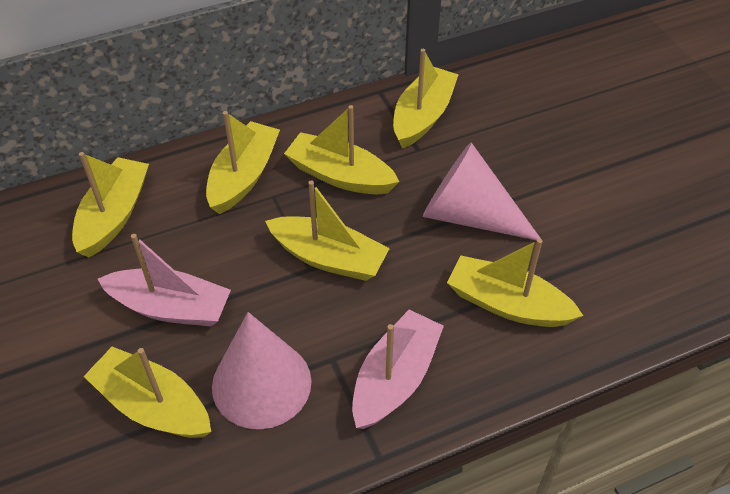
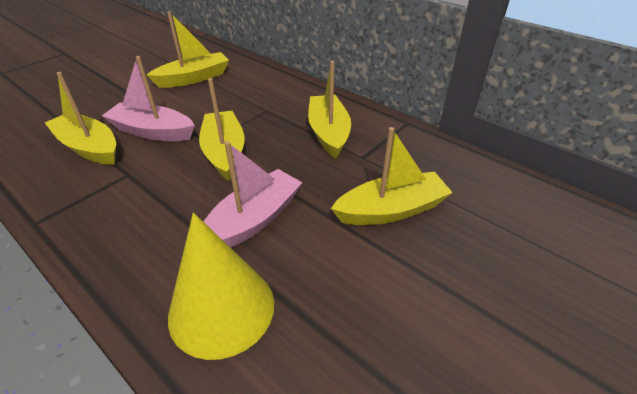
pink cone: [212,312,312,429] [423,142,541,240] = 2 -> none = 0
yellow boat: [72,152,149,257] [83,347,211,438] [206,111,280,214] [265,181,390,281] [284,105,399,194] [393,49,459,148] [447,238,583,327] = 7 -> [45,72,116,165] [147,11,229,88] [199,78,245,181] [308,61,351,159] [331,127,453,225] = 5
yellow cone: none = 0 -> [168,213,274,360] = 1

